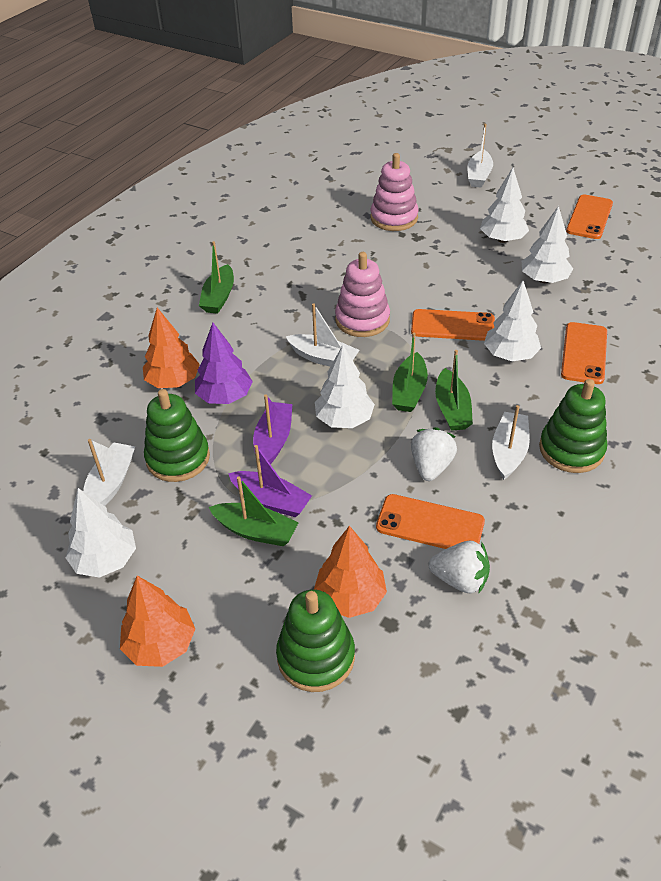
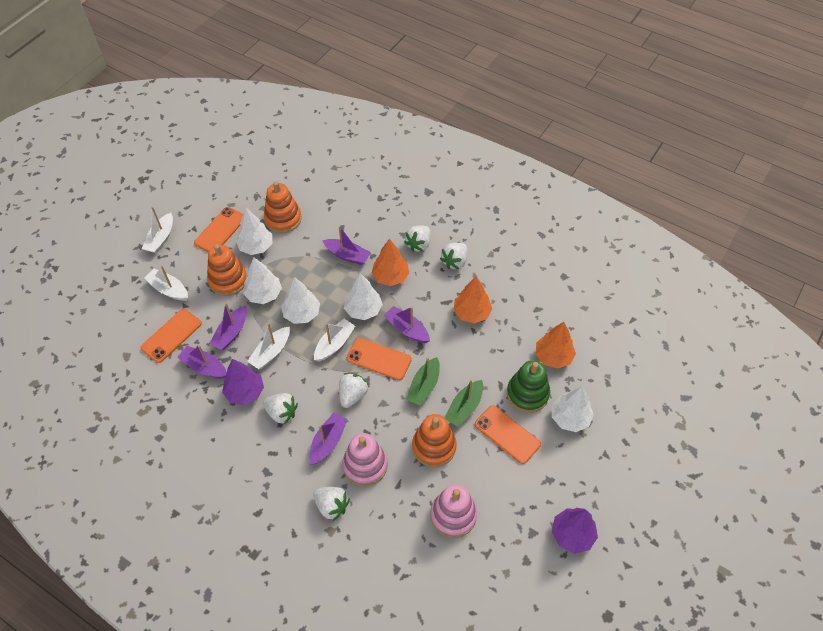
green boat: [199,241,234,314] [209,476,299,546] [392,333,428,412] [435,350,473,431] = 4 -> [406,357,440,406] [445,379,483,427] = 2
green stacking toy: [144,389,210,482] [276,590,355,692] [539,379,607,473] = 3 -> [507,360,550,413] = 1
orange stacking toy: none = 0 -> [207,244,247,296] [264,181,302,233] [412,414,456,467] = 3
purple boat: [228,445,312,517] [253,394,292,464] = 2 -> [177,345,227,378] [209,303,247,350] [309,413,348,465] [322,226,371,265] [384,306,430,343] = 5
purple tree: [195,323,253,404] = 1 -> [222,359,264,405] [552,508,598,554] = 2
white strawberry: [411,427,457,481] [428,541,490,593] = 2 -> [263,393,298,425] [313,487,350,521] [339,373,369,408] [404,226,431,252] [440,243,467,269] = 5

